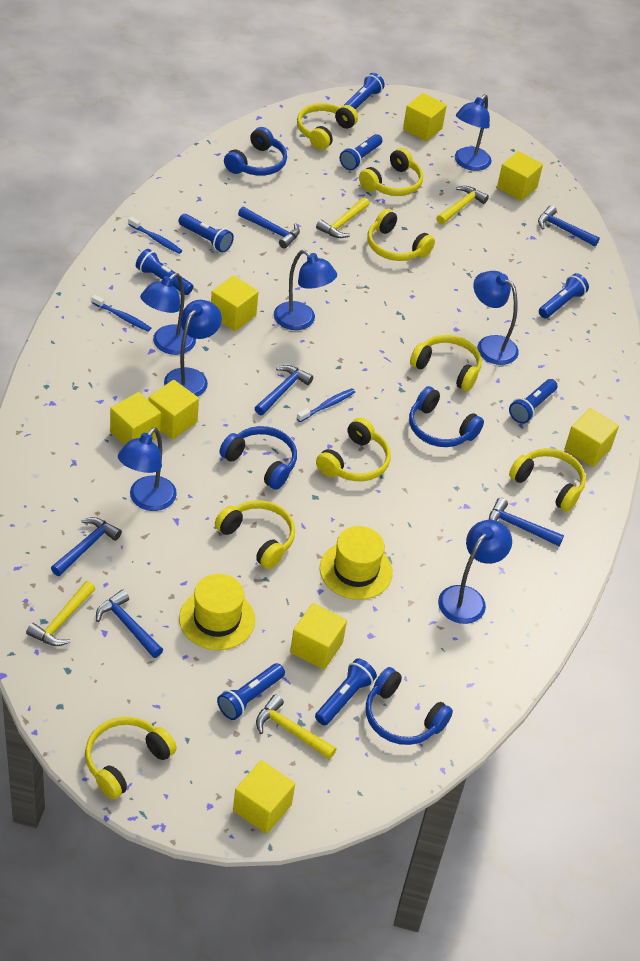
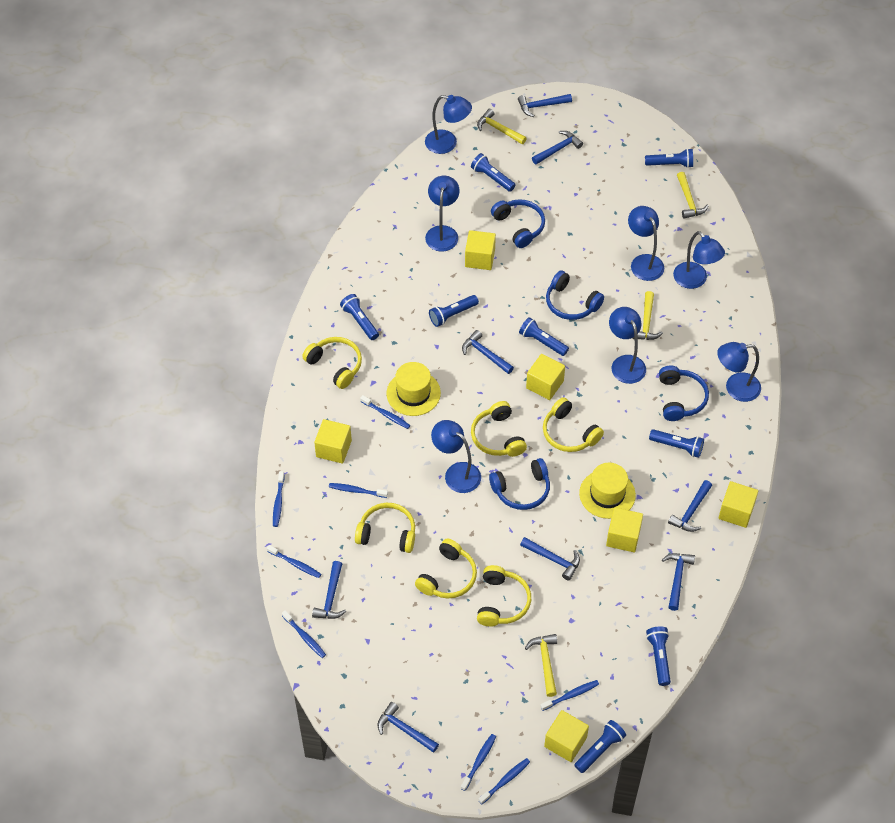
blue hammer: [51,517,122,576] [96,590,163,658] [238,207,300,248] [255,365,313,415] [489,498,564,546] [538,205,600,246] = 6 -> [312,561,346,619] [378,702,439,753] [462,330,514,374] [518,94,572,117] [520,537,580,581] [532,131,583,165] [662,553,695,611] [668,480,712,532] = 8
blue toothbrush: [91,295,151,332] [128,217,182,254] [297,388,355,422] = 3 -> [267,545,321,578] [273,471,285,527] [282,610,326,658] [329,483,388,498] [360,395,410,429] [460,734,496,791] [478,758,530,804] [540,680,599,711] = 8
yellow cube: [110,392,161,445] [148,380,199,439] [211,276,259,331] [233,760,295,834] [290,603,347,670] [403,93,447,141] [497,151,543,201] [565,408,619,467] = 8 -> [314,419,352,464] [465,230,496,270] [526,354,565,400] [544,710,589,762] [606,507,643,552] [718,481,758,528] = 6
yellow headphones: [85,717,177,799] [215,500,295,569] [297,103,358,150] [316,418,391,481] [359,148,423,196] [367,209,435,261] [410,335,482,391] [509,448,586,512] = 8 -> [302,337,362,389] [355,503,415,553] [415,538,477,599] [471,401,527,457] [477,565,531,627] [543,397,604,452] = 6

